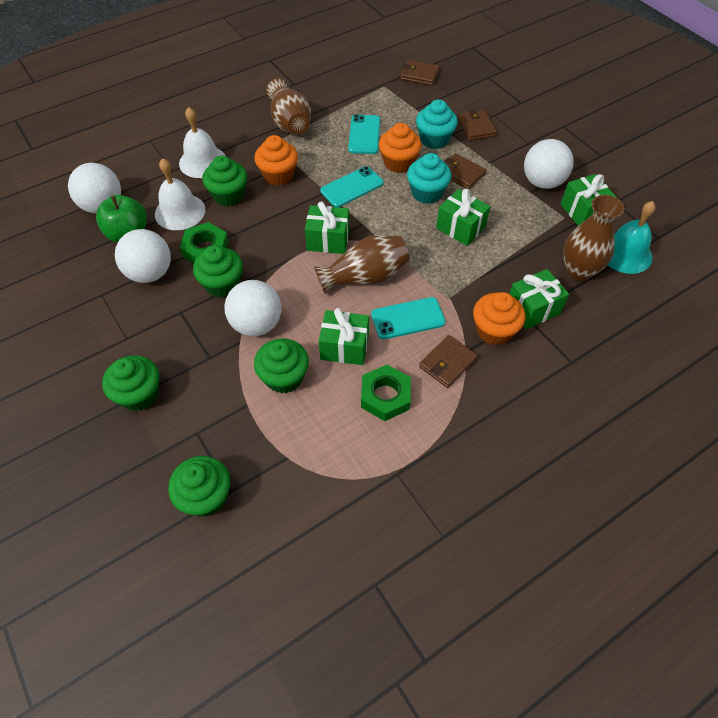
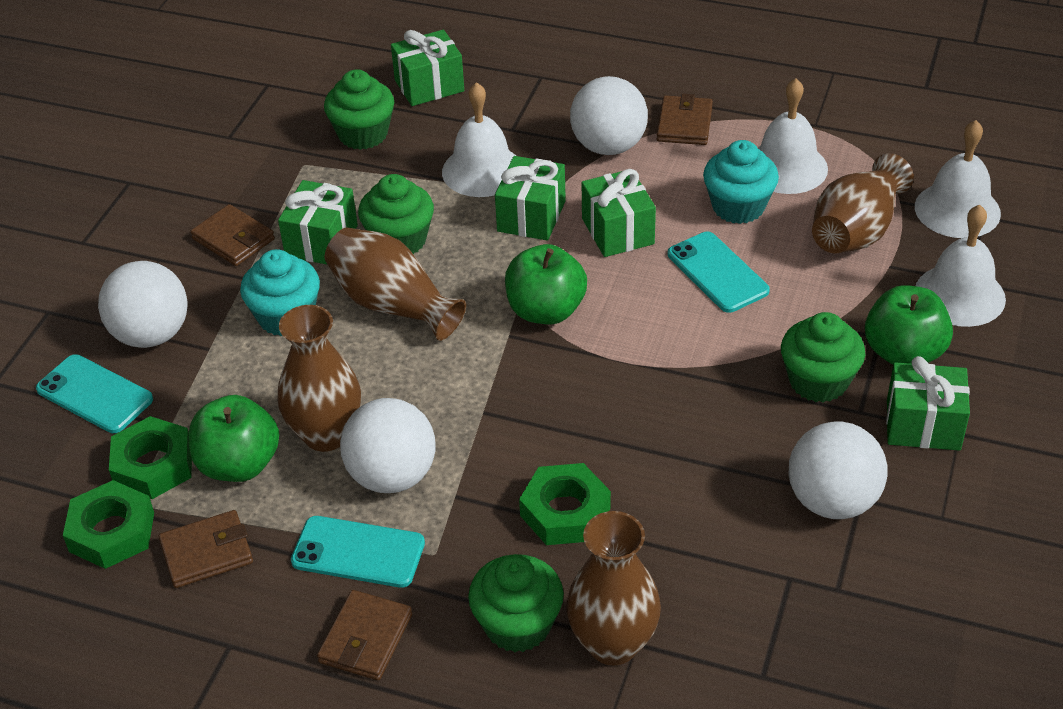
brown vase: [266,78,311,135] [314,235,410,294] [563,195,625,281] = 3 -> [278,305,361,452] [325,228,466,341] [566,511,661,665] [812,153,914,253] = 4
green apple: [96,195,147,243] = 1 -> [189,395,279,482] [505,244,587,324] [865,285,953,365] = 3
green cupcake: [102,355,159,411] [168,456,230,517] [193,245,243,298] [203,155,247,207] [254,338,309,393] = 5 -> [324,69,394,150] [358,174,434,254] [468,554,564,652] [781,312,865,402] = 4
green nut: [180,222,229,263] [361,365,411,421] = 2 -> [63,480,154,569] [109,416,192,499] [519,463,611,545] = 3
orange cupcake: [254,135,298,186] [379,123,422,173] [473,292,526,345] = 3 -> none = 0
turquoise bell: [608,201,656,274] = 1 -> none = 0
white bell: [155,158,205,230] [179,107,225,178] = 2 -> [442,82,516,197] [758,78,828,194] [915,120,1001,238] [916,205,1006,327] = 4

